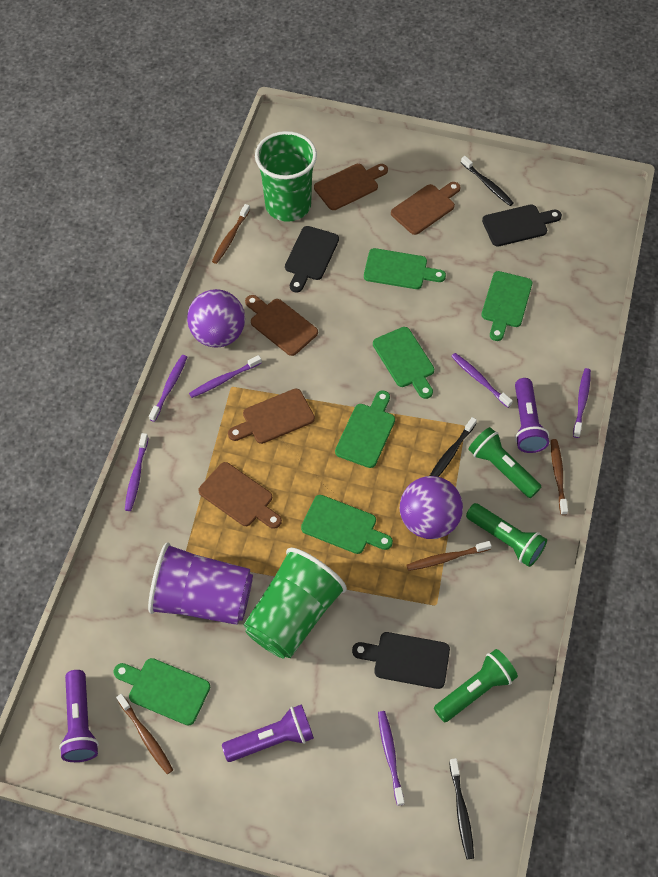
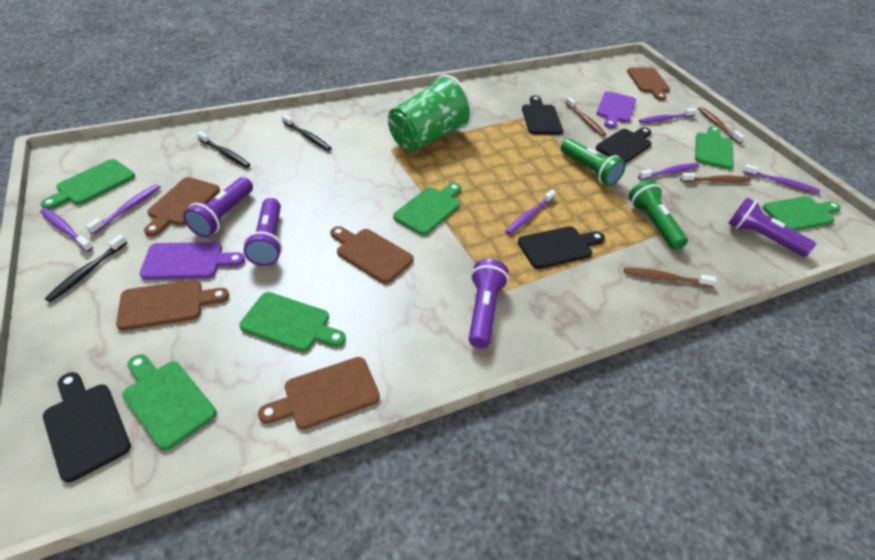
black cutting board: [285,226,339,293] [352,632,450,689] [482,204,562,247] = 3 -> [43,372,131,482] [518,226,605,269] [522,96,563,135] [596,127,652,163] = 4
green cup: [244,548,347,658] [255,131,317,222] = 2 -> [388,75,473,152] = 1
green flashlight: [434,649,518,722] [466,503,547,567] [468,427,541,498] = 3 -> [561,138,626,186] [629,180,688,250] = 2
purple ball: [187,289,245,348] [400,476,463,539] = 2 -> none = 0
purple cup: [148,543,253,625] = 1 -> none = 0
purple cutting board: none = 0 -> [139,242,245,280] [597,91,636,129] = 2
purple flashlight: [59,670,99,762] [222,704,314,762] [515,378,549,453] = 3 -> [183,177,253,238] [243,198,282,266] [469,259,509,348] [728,198,816,257] = 4

